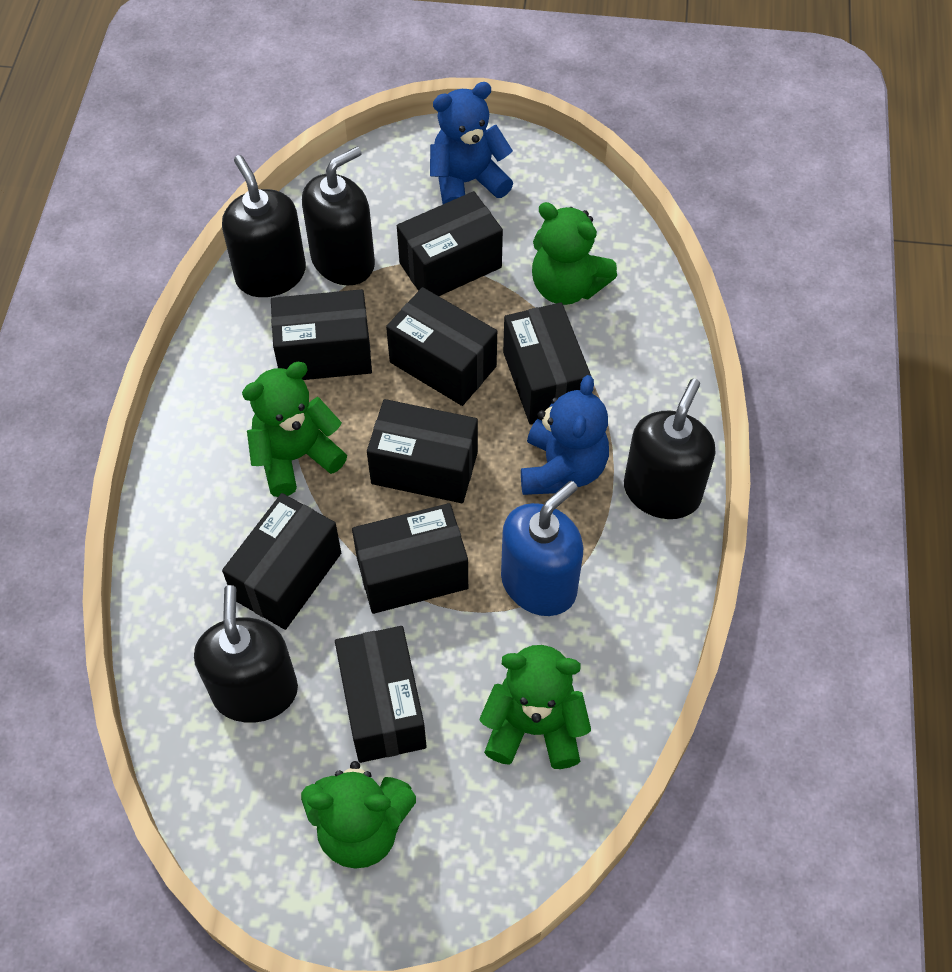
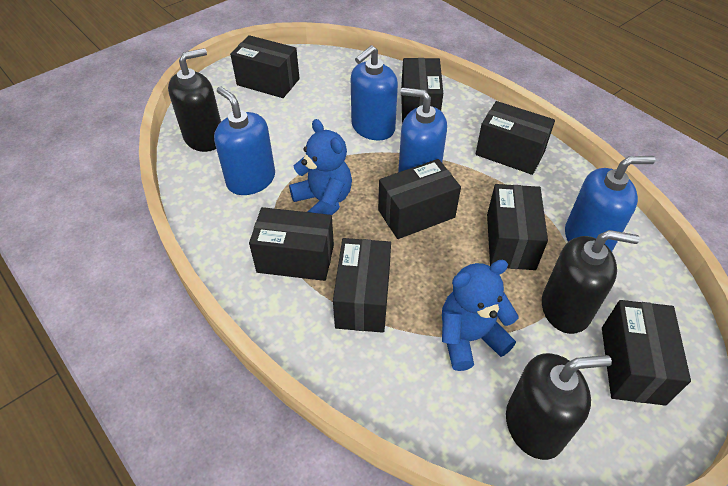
black soap dispenser: [194,585,298,723] [222,155,306,297] [302,146,375,286] [624,379,715,519] = 4 -> [168,48,221,152] [506,353,612,460] [542,230,640,334] = 3
blue soap dispenser: [501,481,583,616] = 1 -> [214,86,275,195] [351,45,398,140] [398,87,447,172] [565,156,656,251] = 4
green teddy bear: [242,362,347,497] [301,761,416,869] [479,645,591,769] [532,202,617,305] = 4 -> none = 0

